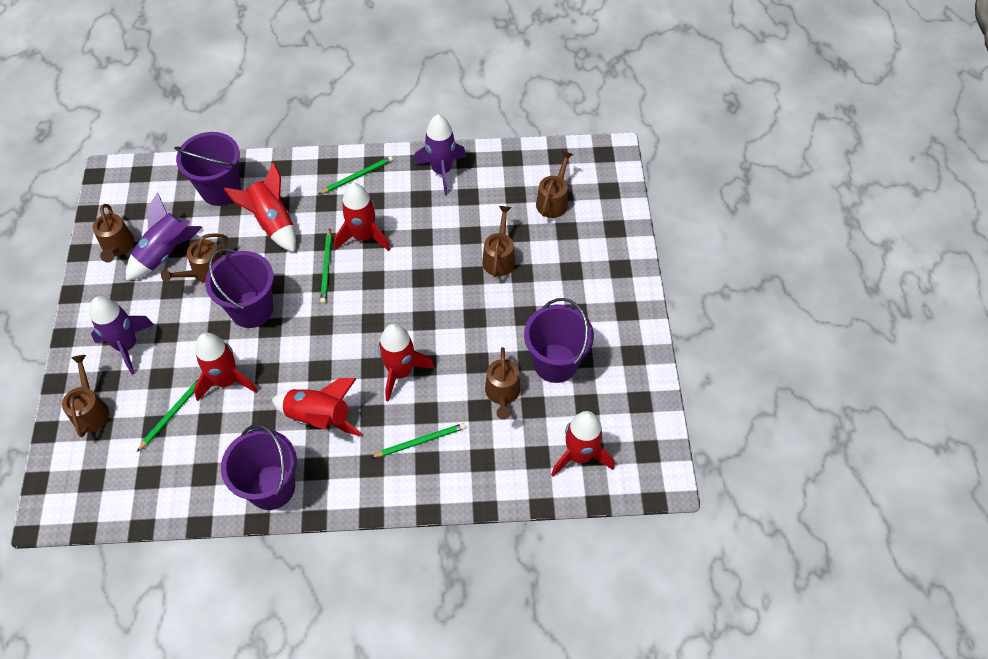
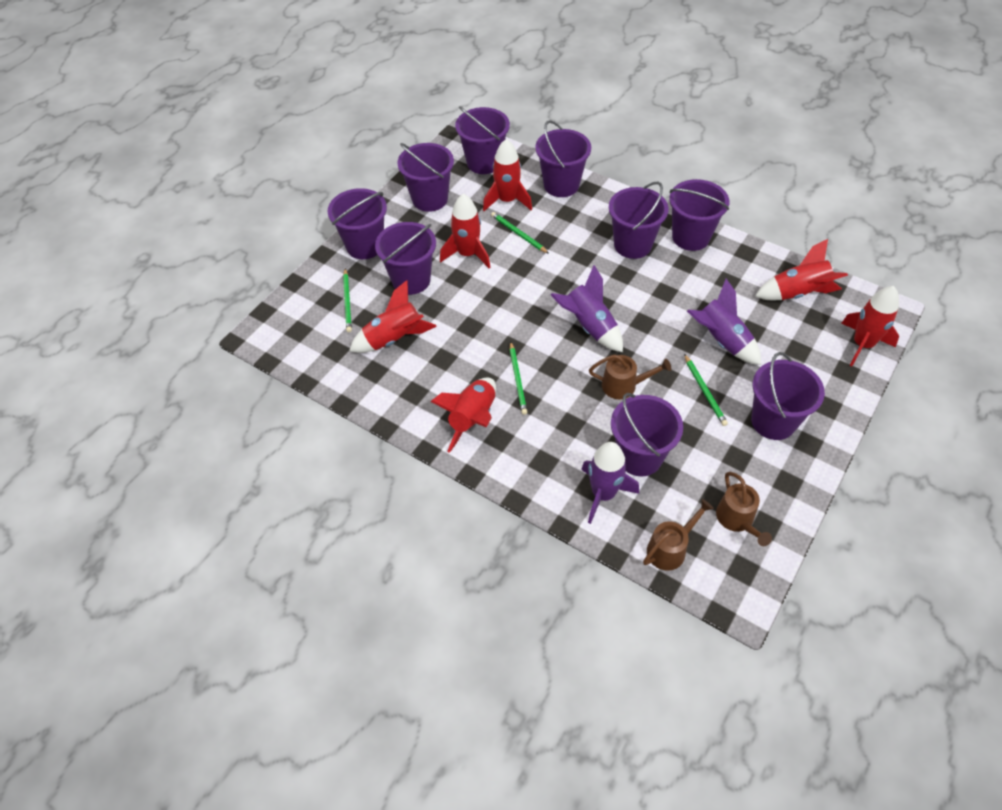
brown watering can: [62,355,109,437] [93,204,134,262] [161,234,228,283] [482,206,515,277] [485,347,520,420] [536,151,573,218] = 6 -> [589,355,671,399] [643,499,714,571] [716,472,772,546] = 3
purple bucket: [174,132,241,206] [205,249,274,328] [221,424,297,510] [524,298,594,383] = 4 -> [327,188,387,259] [375,222,436,295] [397,143,454,212] [455,106,510,174] [535,120,591,197] [609,181,669,259] [611,393,683,476] [669,179,729,251] [751,352,825,440] = 9

